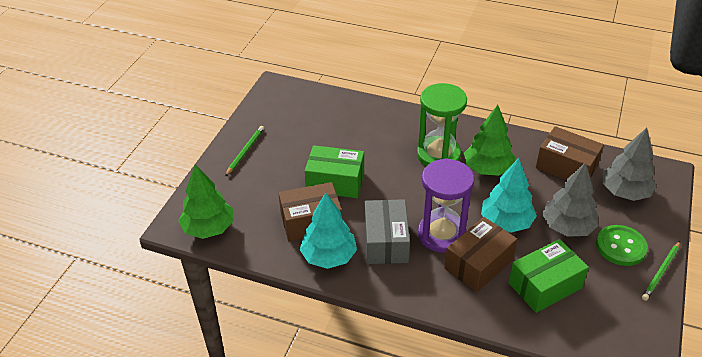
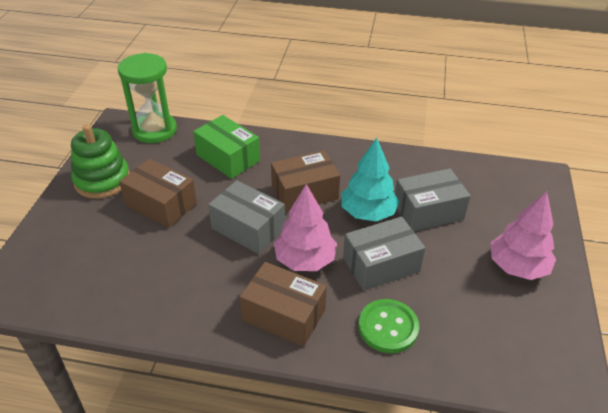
green box: [305,145,364,198] [509,239,589,313] = 2 -> [193,115,260,179] = 1
green pencil: [225,126,264,176] [642,241,680,301] = 2 -> none = 0
green stacking toy: none = 0 -> [71,124,130,199] = 1
green tree: [178,164,234,239] [464,105,515,176] = 2 -> none = 0
grey box: [365,199,410,264] = 1 -> [208,180,285,254] [343,216,425,291] [395,169,471,231] = 3
grey tree: [542,162,599,237] [602,128,657,201] = 2 -> none = 0
pink tree: none = 0 -> [274,184,337,271] [491,191,556,280] = 2
purple hourglass: [418,159,474,253] = 1 -> none = 0
turquoise tree: [300,192,357,269] [481,158,537,232] = 2 -> [341,138,400,221] = 1

